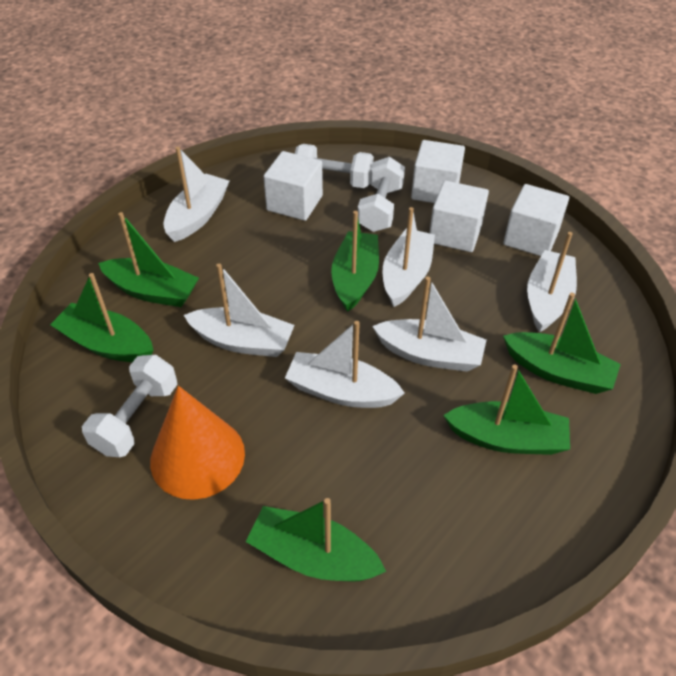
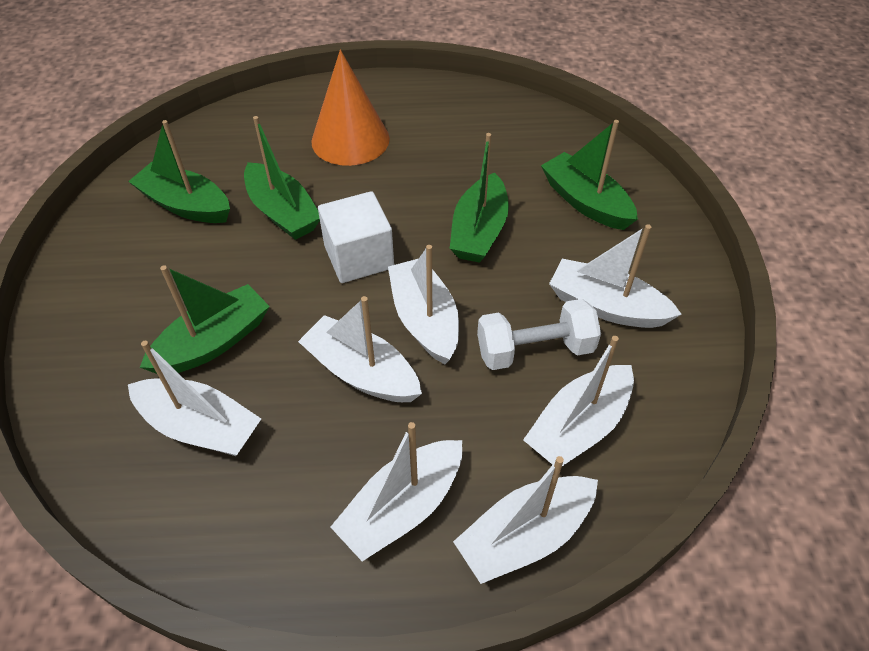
green boat: [50,273,154,362] [98,212,199,307] [246,498,386,582] [331,211,379,312] [443,365,570,455] [503,292,621,394] = 6 -> [128,120,230,223] [140,265,270,374] [244,116,320,240] [450,133,509,263] [541,120,638,230] = 5
white boat: [163,147,229,242] [184,264,294,357] [285,321,405,408] [372,277,487,372] [383,207,435,307] [527,232,577,332] = 6 -> [128,341,261,456] [298,296,422,402] [331,422,462,561] [388,245,459,364] [453,456,598,584] [523,336,634,466] [549,224,682,328] = 7
white cube: [264,151,323,221] [411,140,465,203] [429,181,489,252] [503,184,569,256] = 4 -> [318,191,394,283] = 1
white dumbbell: [82,355,177,457] [295,144,374,188] [358,157,405,232] = 3 -> [477,299,601,370] = 1

